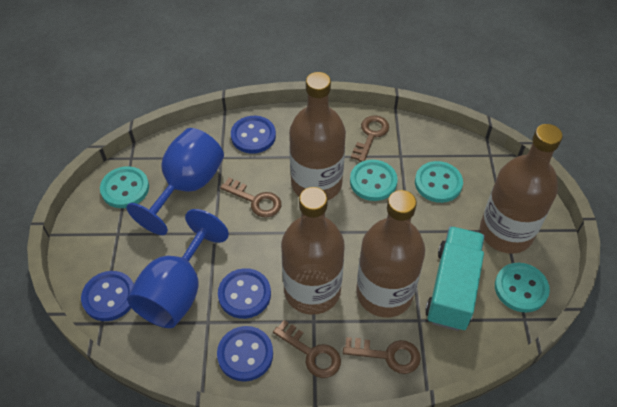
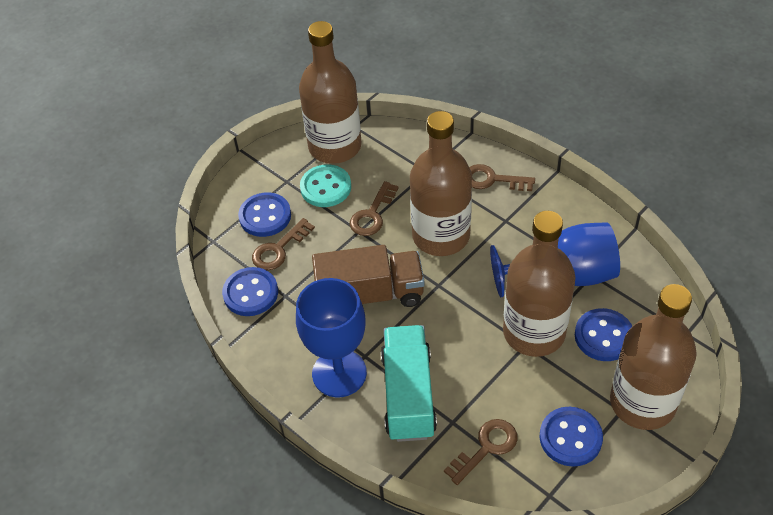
brown truck: none = 0 -> [312,245,424,307] = 1
turquoise button: [100,166,149,208] [350,160,397,201] [415,161,463,203] [495,263,550,312] = 4 -> [300,164,351,207] = 1

